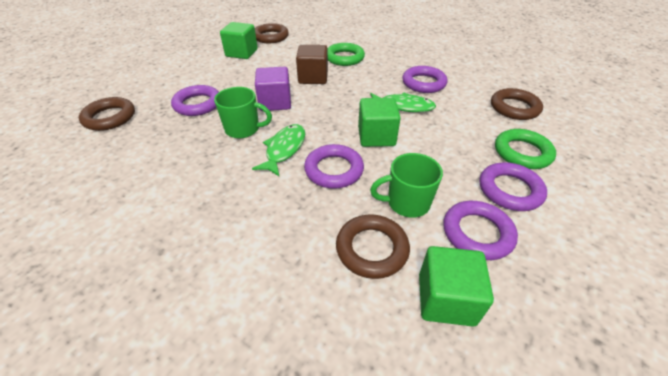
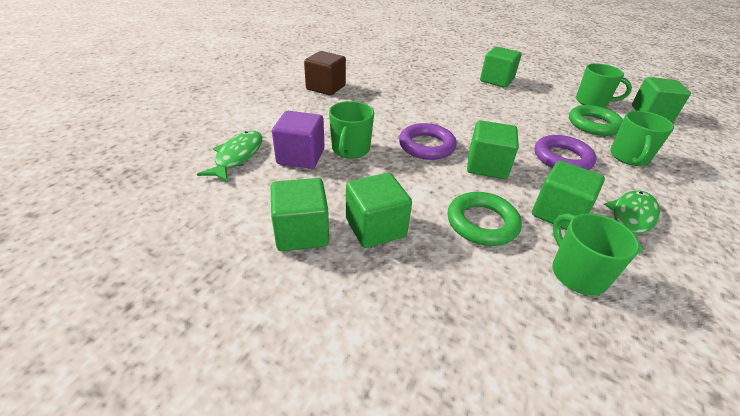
brown ring: [79,97,135,131] [255,23,289,43] [336,214,410,279] [491,88,543,120] = 4 -> none = 0
green cube: [220,22,258,59] [358,98,401,147] [419,246,494,327] = 3 -> [271,178,329,251] [346,173,412,248] [467,120,519,179] [480,46,522,88] [532,161,605,230] [632,77,691,122] = 6
green mug: [214,87,272,138] [370,153,443,218] = 2 -> [329,101,374,159] [552,213,640,295] [576,63,632,107] [610,111,674,166] = 4
purple ring: [171,85,219,116] [304,144,364,189] [402,66,447,93] [444,201,518,260] [480,162,547,211] = 5 -> [399,123,457,160] [535,135,597,170] = 2

